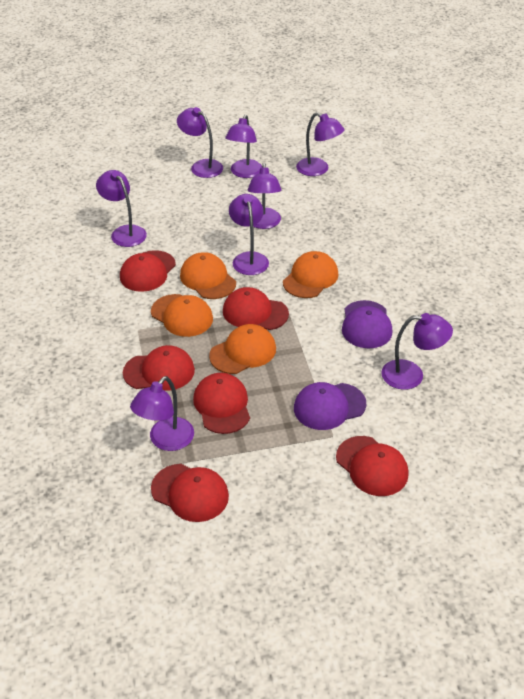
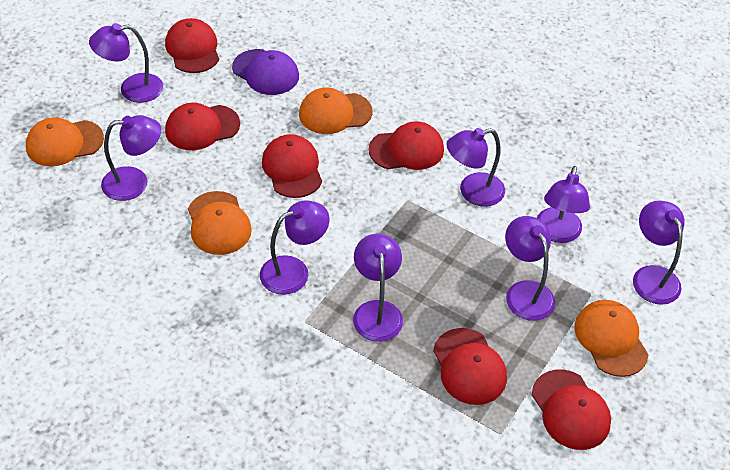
purple cap: [294,382,366,430] [342,300,392,348] = 2 -> [232,49,299,95] = 1

